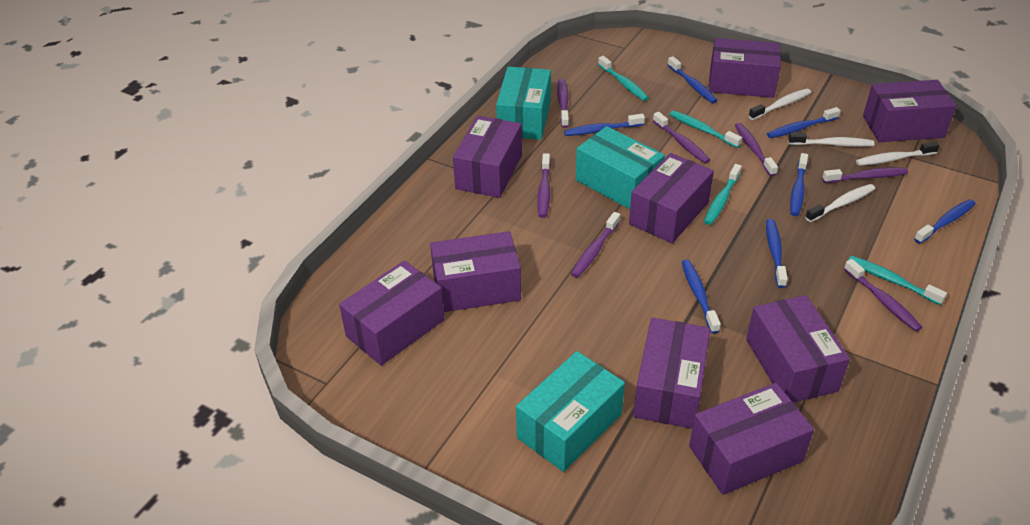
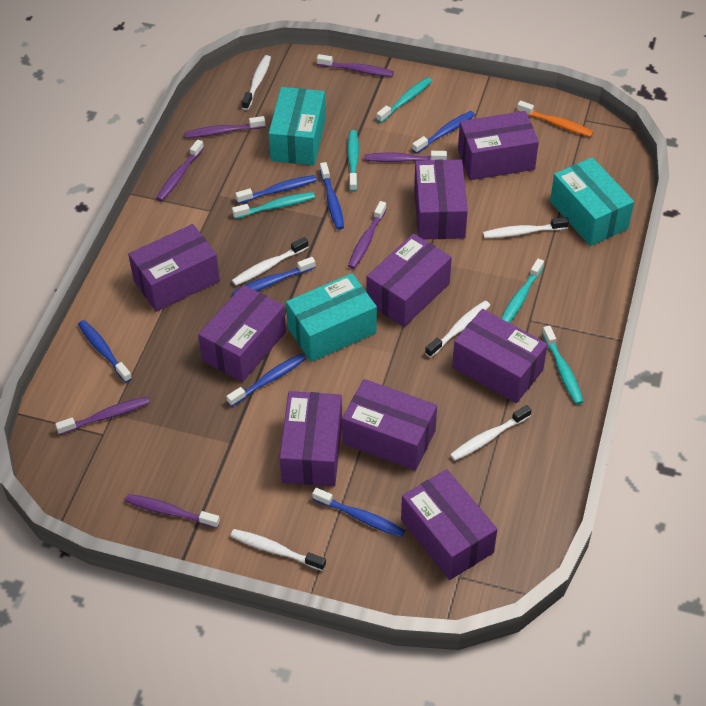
orange toothbrush: none = 0 -> [517,101,593,137] = 1
turquoise toothbrush: [598,56,649,101] [669,110,742,148] [704,164,742,225] [849,256,947,305] = 4 -> [232,192,315,219] [347,130,359,192] [376,77,432,123] [501,259,544,323] [542,326,583,404] = 5
white toothbrush: [749,89,811,120] [788,132,874,147] [805,184,875,222] [856,142,940,166] = 4 -> [231,529,326,571] [232,237,309,286] [242,55,271,110] [425,301,490,358] [450,405,531,461] [483,217,569,238] = 6

